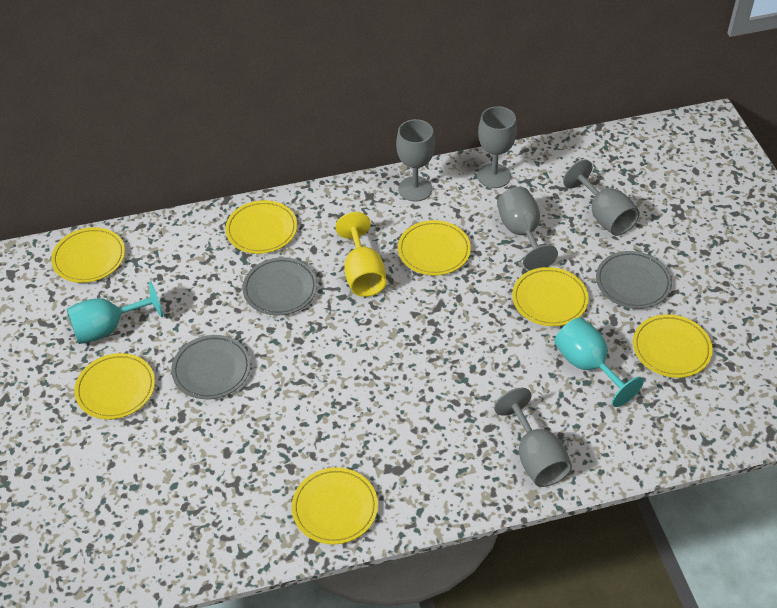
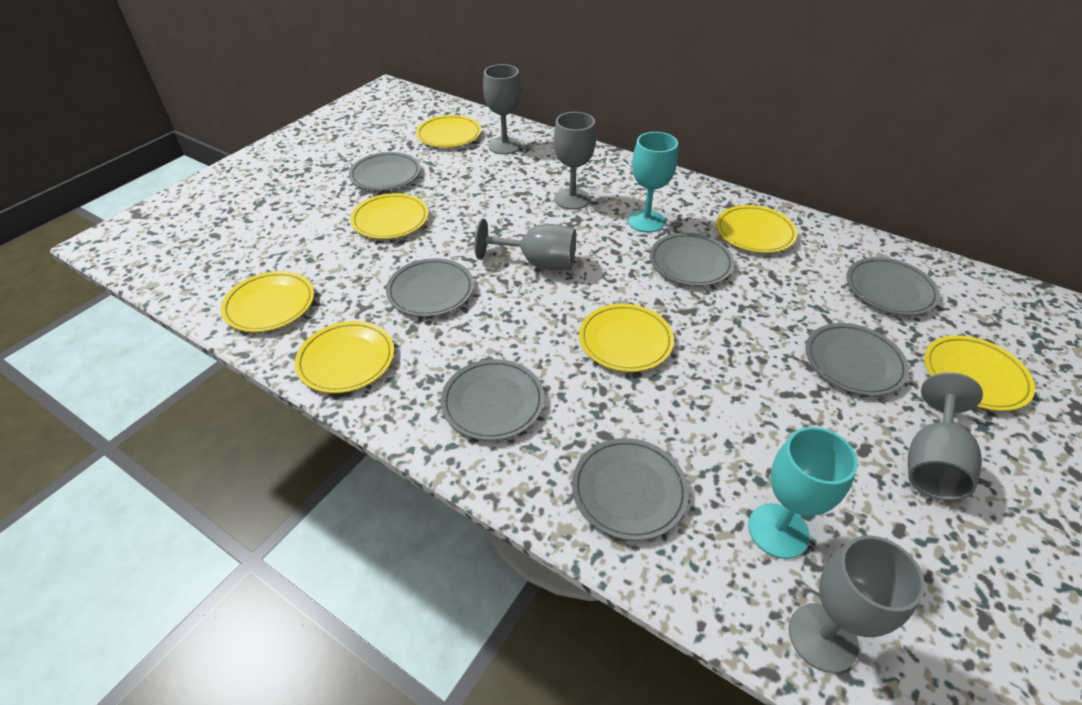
grey plate: [171,335,251,399] [242,257,318,315] [596,251,672,309] = 3 -> [349,152,421,191] [386,258,474,317] [441,359,544,441] [572,438,689,541] [650,233,734,286] [805,323,909,396] [846,257,940,315] = 7
yellow goblet: [335,212,386,297] = 1 -> none = 0

